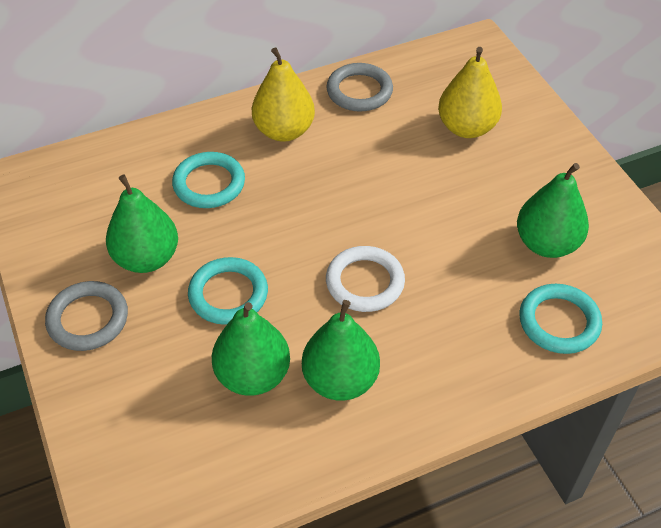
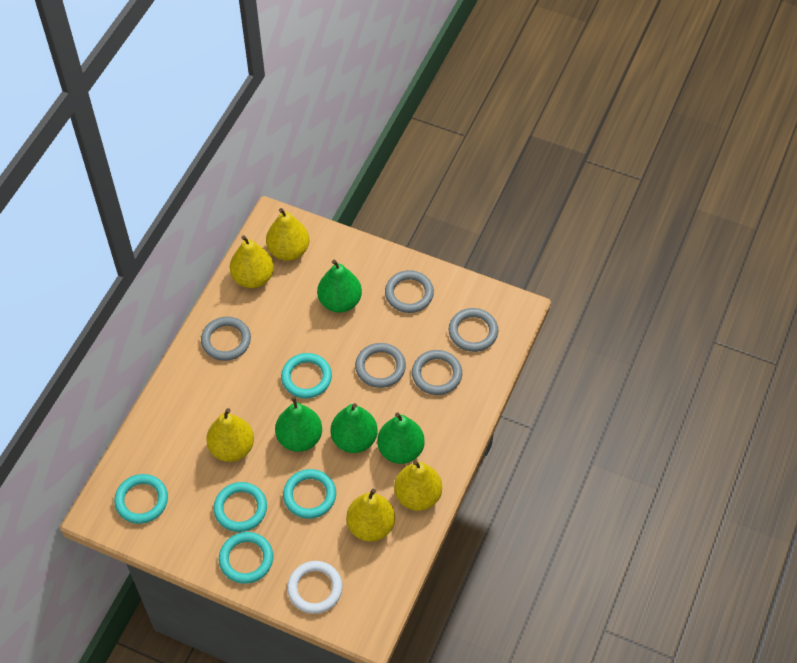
grey ring: [45,281,128,351] [327,63,393,112] = 2 -> [201,317,251,361] [355,343,406,388] [385,270,434,313] [412,350,462,395] [449,308,498,352] = 5
turquoise ring: [172,152,245,208] [188,257,268,325] [519,284,602,354] = 3 -> [114,474,168,524] [214,482,267,532] [219,532,273,584] [281,353,332,398] [283,469,336,519] = 5
yellow pear: [252,47,315,142] [438,47,502,138] = 2 -> [206,408,254,462] [230,236,274,288] [266,208,310,261] [346,489,395,542] [394,460,442,511] = 5

